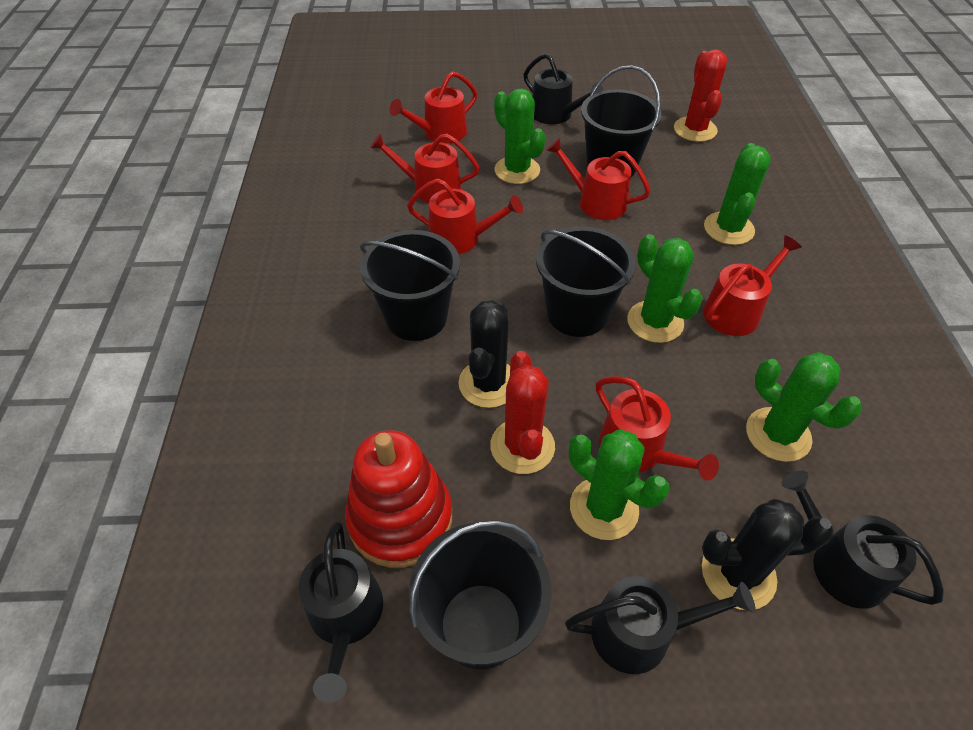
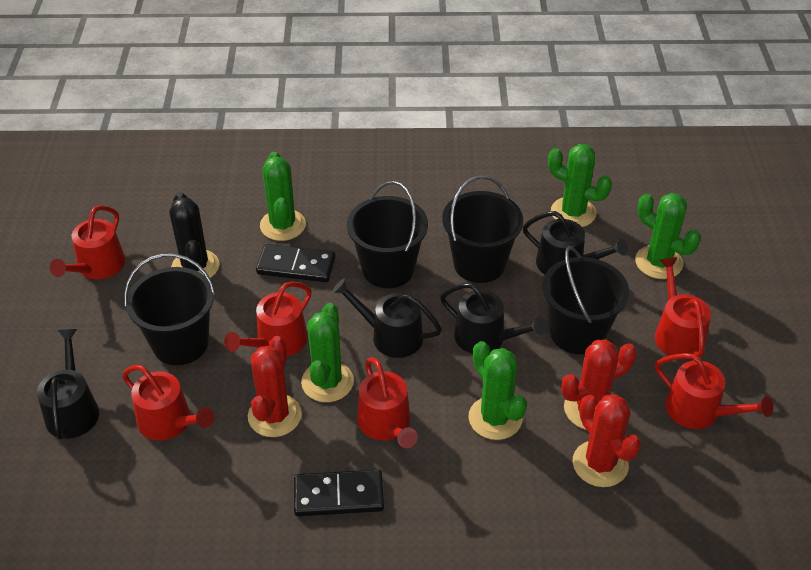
black cactus: [458,300,510,408] [702,499,834,610] = 2 -> [169,192,219,278] = 1
black domino: none = 0 -> [256,244,336,282] [294,469,384,516] = 2
red cactus: [490,351,555,474] [674,49,727,142] = 2 -> [248,336,302,437] [561,340,637,430] [573,394,641,487] = 3
red stacking toy: [345,430,452,568] = 1 -> none = 0

